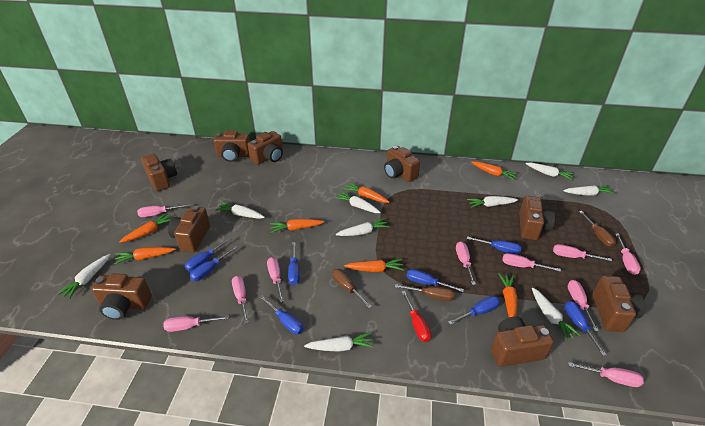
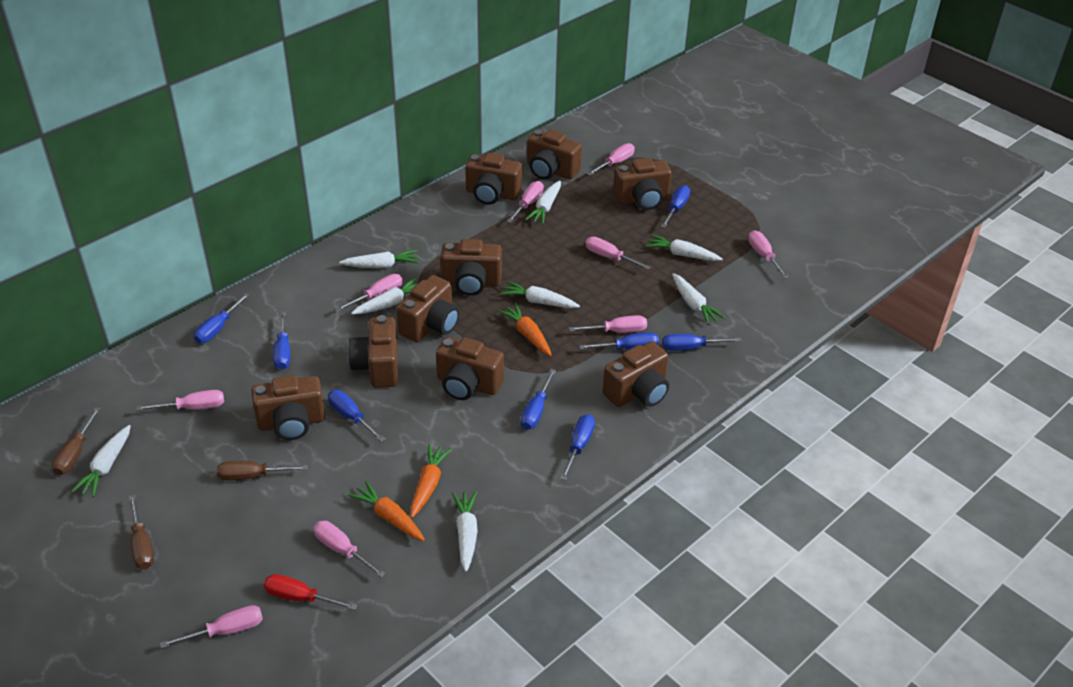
orange carrot: [114,247,176,265] [119,213,171,243] [270,219,324,233] [343,182,389,203] [344,259,404,272] [471,161,518,180] [498,273,518,317] = 7 -> [348,481,425,541] [410,444,452,518] [498,303,552,356] = 3
pink screwdriver: [137,204,189,217] [163,316,229,332] [232,276,249,324] [267,257,284,302] [456,241,476,285] [502,253,561,272] [553,244,612,261] [568,280,599,331] [568,362,644,387] [615,233,641,275] = 10 -> [137,390,224,411] [160,605,263,649] [313,521,386,578] [336,274,403,311] [507,181,544,223] [569,315,647,333] [585,237,651,270] [587,143,635,176] [748,230,789,278] = 9
white carrot: [57,254,110,299] [215,202,265,219] [304,332,374,352] [334,191,381,213] [336,218,390,236] [467,196,518,208] [526,163,575,180] [532,287,581,341] [563,185,615,196] = 9 -> [71,425,131,497] [339,250,419,269] [351,277,418,315] [452,491,478,572] [500,281,580,308] [525,181,561,224] [646,234,723,261] [672,273,725,325] = 8

